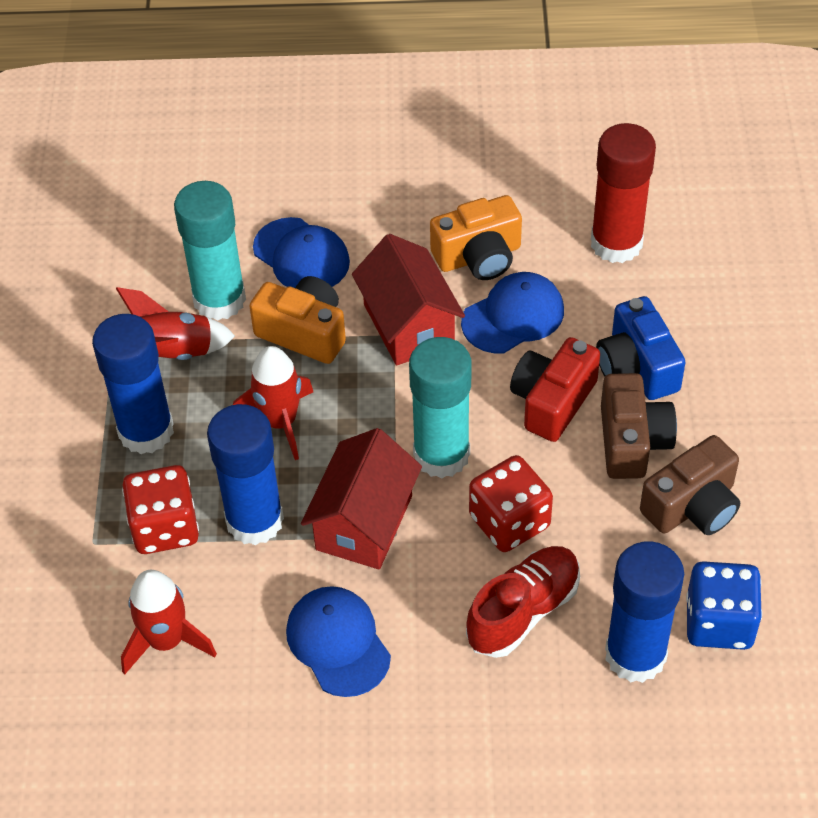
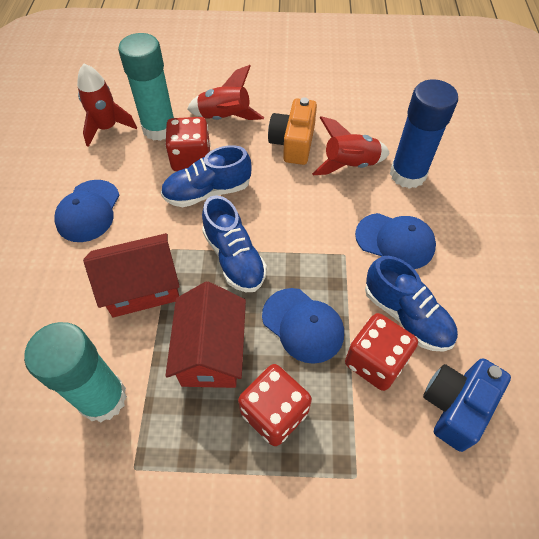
blue dice: [686,561,762,650] = 1 -> none = 0
blue glue stick: [92,314,174,454] [207,404,284,545] [605,541,684,683] = 3 -> [390,79,458,189] = 1
blue shoe: none = 0 -> [161,145,252,207] [202,195,267,292] [365,256,458,352] = 3
brown camera: [601,373,677,479] [640,435,740,535] = 2 -> none = 0
orange camera: [249,276,346,364] [430,195,522,280] = 2 -> [268,97,317,165] = 1
red camera: [510,337,600,442] = 1 -> none = 0
red dice: [122,465,199,554] [469,455,553,552] = 2 -> [165,117,210,171] [238,364,312,446] [345,313,418,391] = 3
red glue stick: [591,123,656,263] = 1 -> none = 0
red shoe: [466,546,580,658] = 1 -> none = 0

